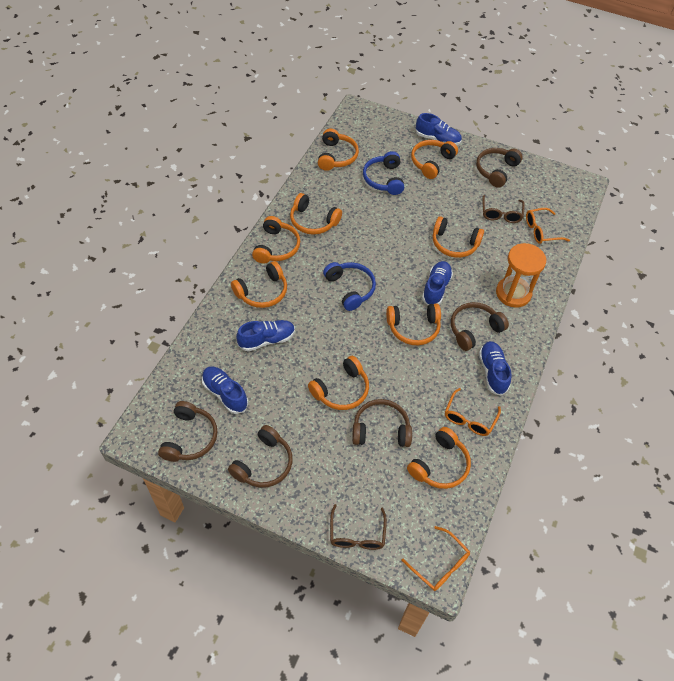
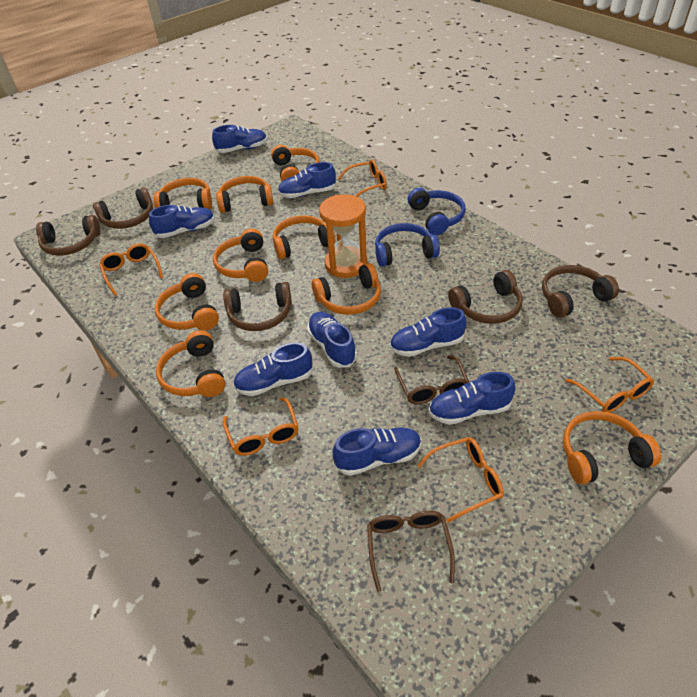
blue shoe: [202,366,248,414] [236,320,295,351] [416,113,462,145] [422,261,453,305] [479,341,511,396] = 5 -> [149,205,215,238] [212,125,267,153] [233,343,313,396] [278,162,336,198] [307,312,357,368] [332,427,421,476] [390,307,467,357] [429,372,515,425] = 8
orange glasses: [401,526,470,591] [445,388,501,436] [526,208,570,244] = 3 -> [99,243,163,296] [222,397,299,456] [338,159,387,197] [417,437,504,523] [565,357,654,413] = 5

